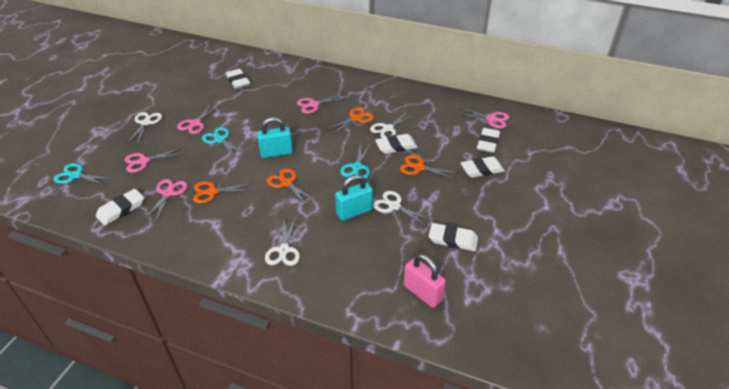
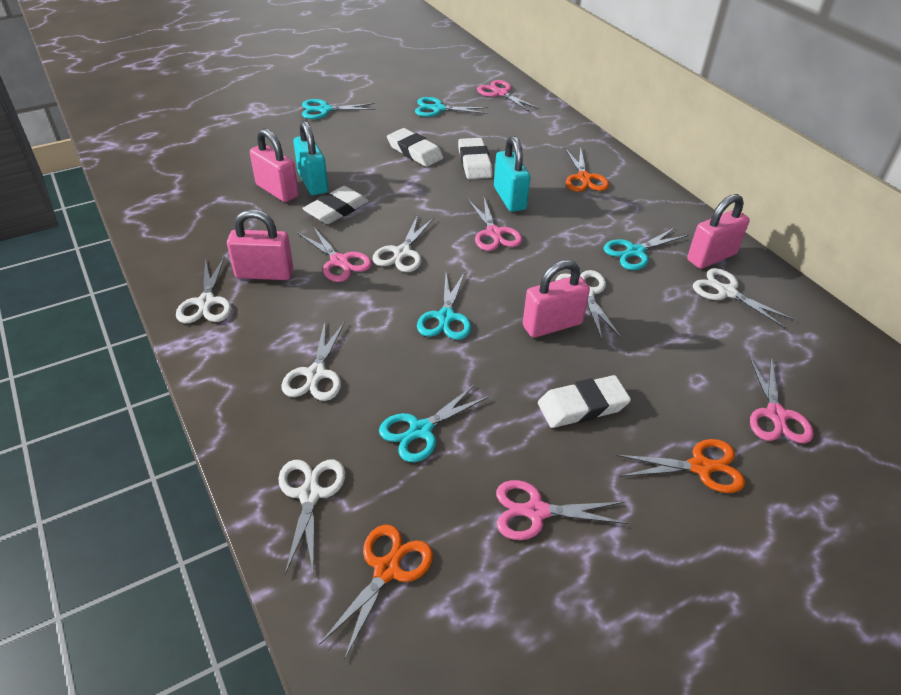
orange scissors: [193,181,254,204] [267,168,316,205] [325,107,374,135] [400,155,458,180] = 4 -> [319,525,433,660] [565,147,609,192] [615,439,745,493] = 3
pink padlock: [404,254,446,308] = 1 -> [227,209,294,280] [250,128,299,202] [523,260,590,338] [687,194,750,269] = 4
turquoise scissors: [53,163,113,186] [202,127,245,158] [340,143,371,179] = 3 -> [302,99,376,119] [379,384,490,462] [415,97,488,117] [417,272,471,340] [603,227,688,270] = 5
white eraser: [96,189,144,226] [226,69,250,89] [375,134,418,154] [429,223,478,251] [460,156,505,178] [477,128,500,153] = 6 -> [302,186,369,224] [387,128,443,167] [458,138,492,179] [538,375,631,428] = 4
white scissors: [127,112,162,145] [265,218,300,266] [370,112,415,138] [373,191,432,227] = 4 -> [176,256,232,323] [278,460,345,574] [281,321,345,401] [373,215,434,272] [556,270,621,339] [693,268,795,329] = 6

